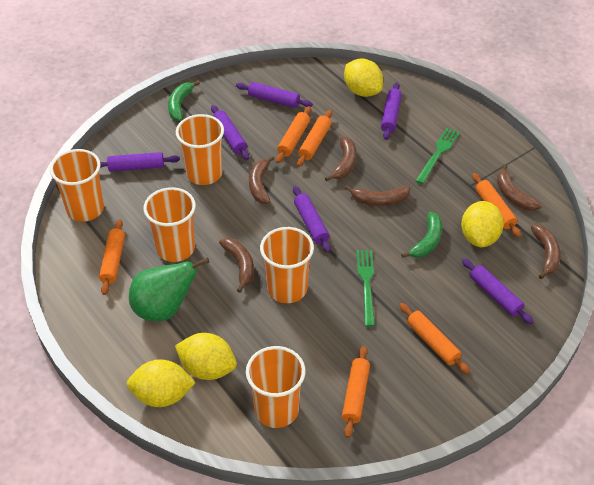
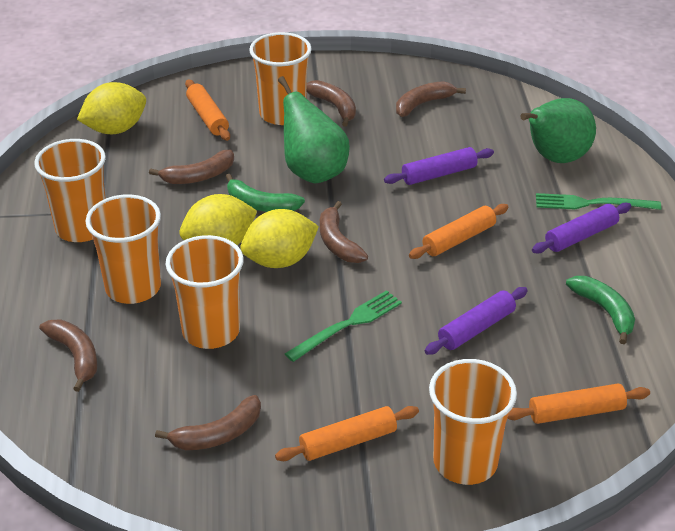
green pear: [129,257,209,321] = 1 -> [278,76,350,184] [521,98,596,163] = 2
orange rolling pin: [99,219,125,295] [276,106,311,163] [297,110,332,167] [342,346,370,438] [399,303,470,374] [472,173,521,237] = 6 -> [185,79,230,141] [275,406,419,461] [409,204,508,259] [507,383,650,424] = 4
purple rolling pin: [100,152,180,172] [211,105,249,160] [236,82,313,108] [293,186,331,253] [381,82,402,140] [462,258,534,324] = 6 -> [384,147,494,185] [425,287,528,355] [532,203,631,254] = 3
yellow lemon: [127,359,196,407] [175,333,237,380] [344,59,383,97] [461,201,504,247] = 4 -> [77,82,146,134] [179,194,257,245] [241,209,319,268] = 3

